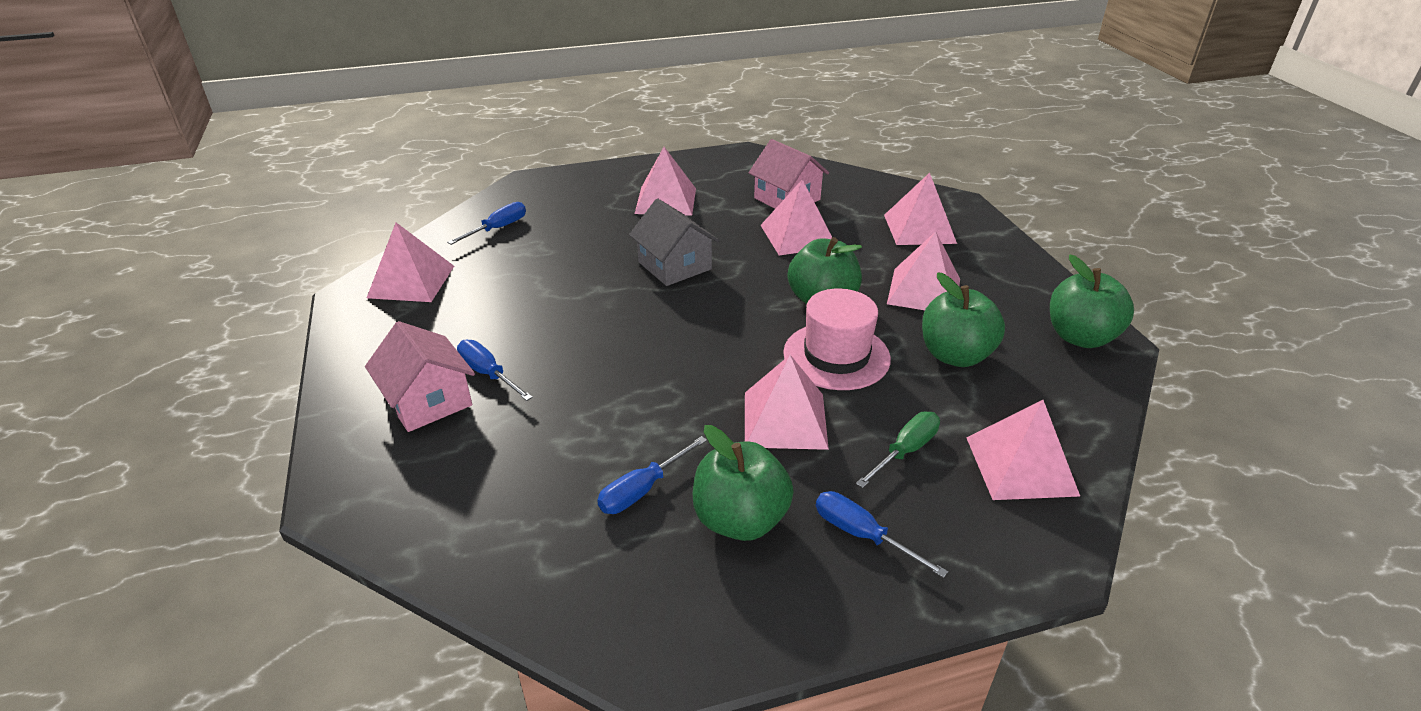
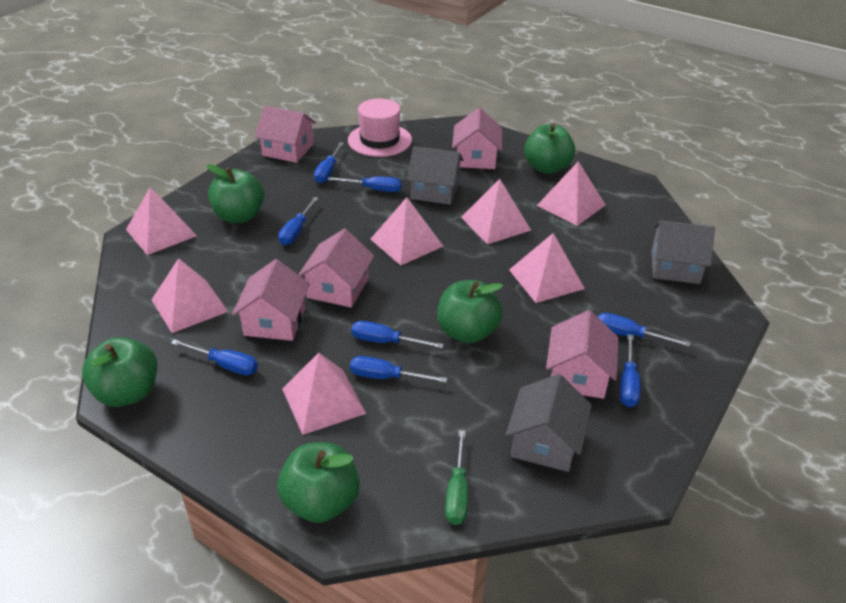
blue screwdriver: [447,202,526,245] [457,340,533,401] [597,436,707,514] [816,491,948,578] = 4 -> [171,339,258,375] [278,197,318,245] [314,142,344,183] [328,176,402,192] [350,356,448,383] [351,321,444,348] [598,313,690,347] [620,334,641,407] = 8
green apple: [693,425,794,541] [788,237,862,304] [922,272,1005,367] [1050,255,1134,348] = 4 -> [82,337,157,407] [206,164,264,223] [277,442,360,523] [437,280,503,343] [524,123,575,174] = 5
grey house: [629,198,719,286] = 1 -> [407,146,464,205] [506,374,592,472] [652,220,715,284] = 3
pink house: [365,321,475,432] [749,139,829,209] = 2 -> [232,259,310,341] [255,106,316,163] [298,229,374,308] [452,108,502,169] [546,310,619,399] = 5

